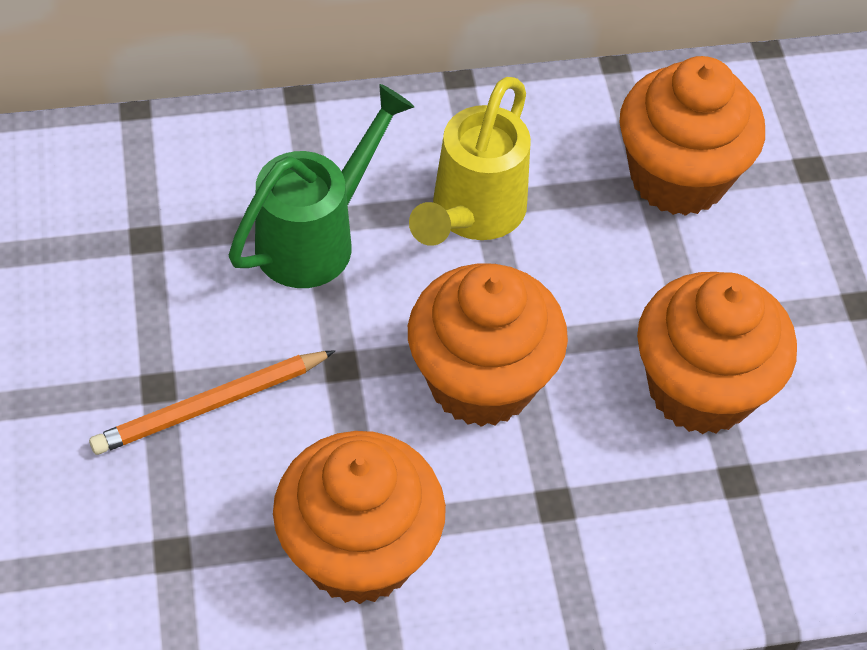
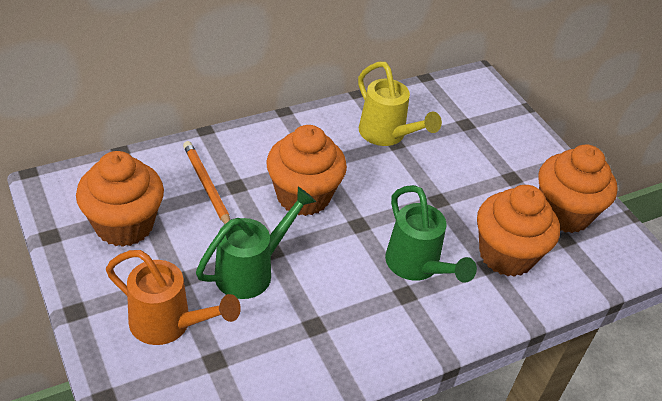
green watering can: [229,84,414,288] = 1 -> [196,187,316,299] [385,185,477,283] = 2
orange watering can: none = 0 -> [106,250,241,345] = 1

